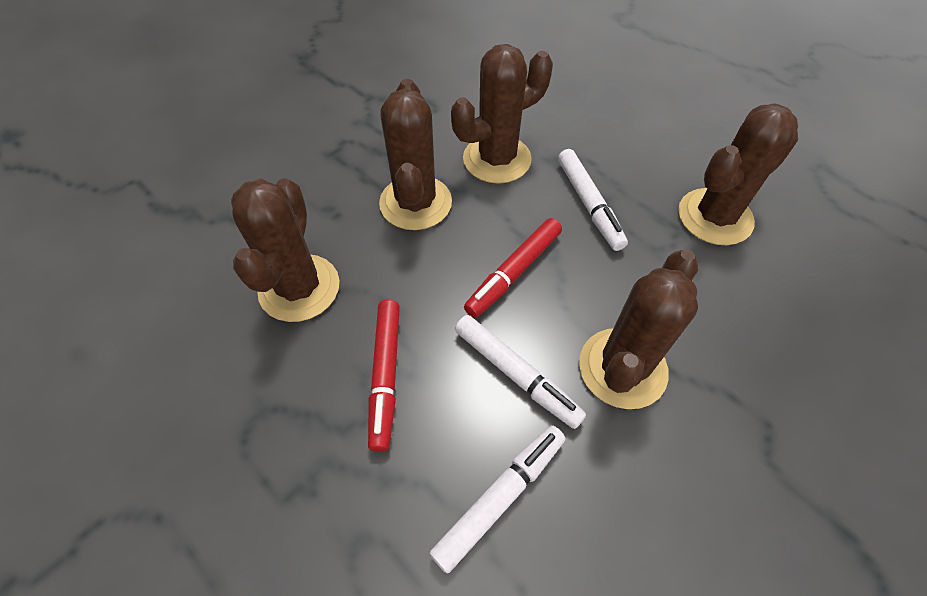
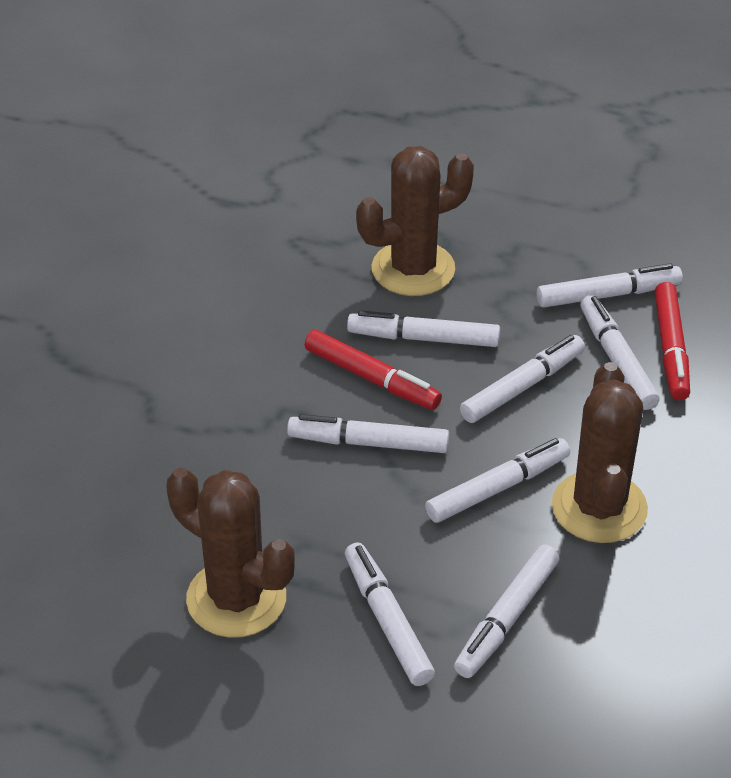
brown cactus: [231,178,339,322] [379,79,452,230] [451,44,553,184] [579,250,698,409] [678,103,798,245] = 5 -> [166,468,295,638] [356,146,474,296] [552,362,648,543] = 3
white marker: [429,425,565,574] [455,315,586,429] [558,149,628,251] = 3 -> [287,414,449,453] [345,542,435,686] [347,311,500,347] [425,438,570,523] [454,545,560,678] [460,335,585,423] [537,263,683,308] [580,295,660,410] = 8

